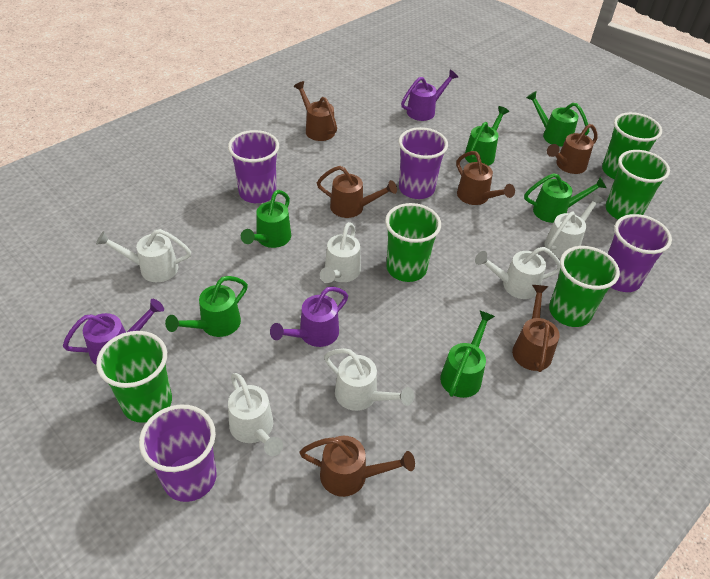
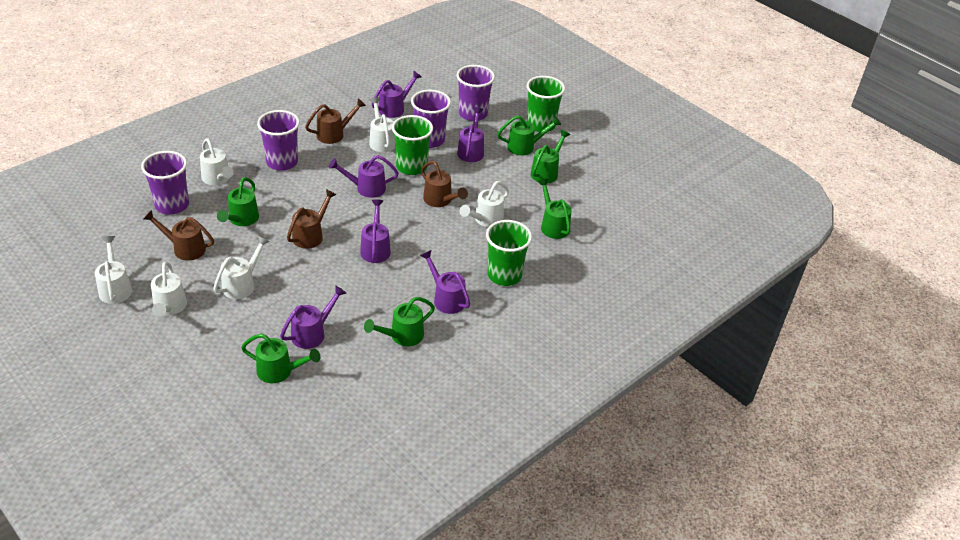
brown watering can: [293,81,337,141] [299,436,415,497] [317,166,397,218] [456,151,515,205] [512,285,560,372] [547,124,598,174] = 6 -> [143,210,214,261] [287,189,337,249] [305,98,366,144] [421,161,468,207] = 4
green cup: [96,331,172,423] [385,203,441,282] [549,246,620,327] [602,112,662,179] [605,150,670,219] = 5 -> [392,115,433,175] [486,220,532,286] [527,76,565,132] = 3
purple watering can: [63,299,164,365] [270,287,348,347] [401,70,458,121] = 3 -> [280,286,346,349] [329,155,399,198] [360,199,391,263] [372,71,422,118] [420,250,470,314] [457,107,484,162] = 6

